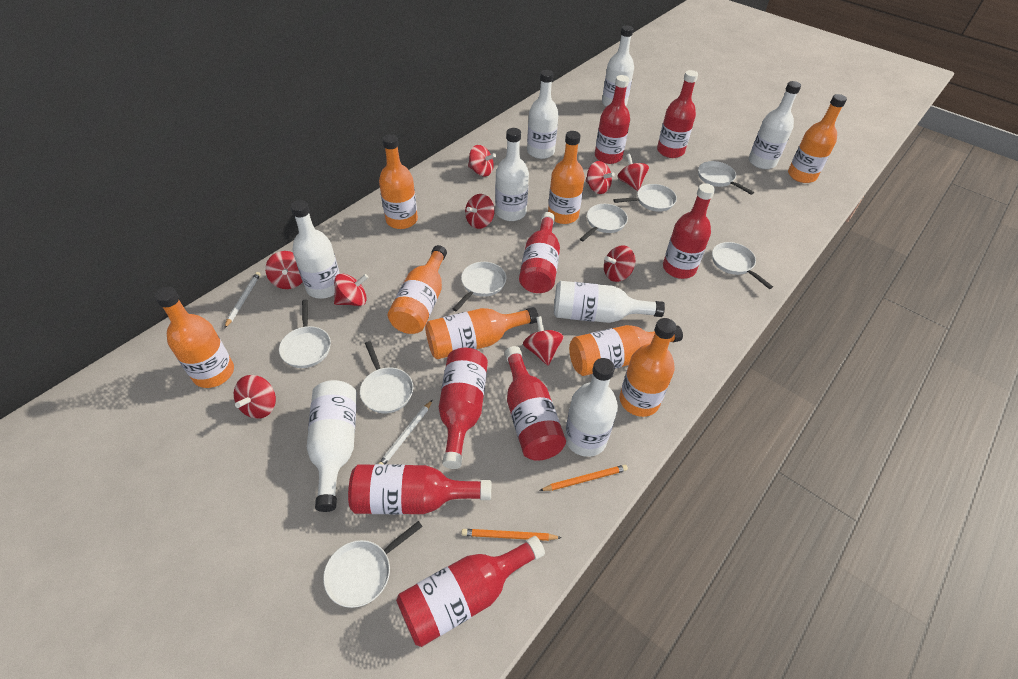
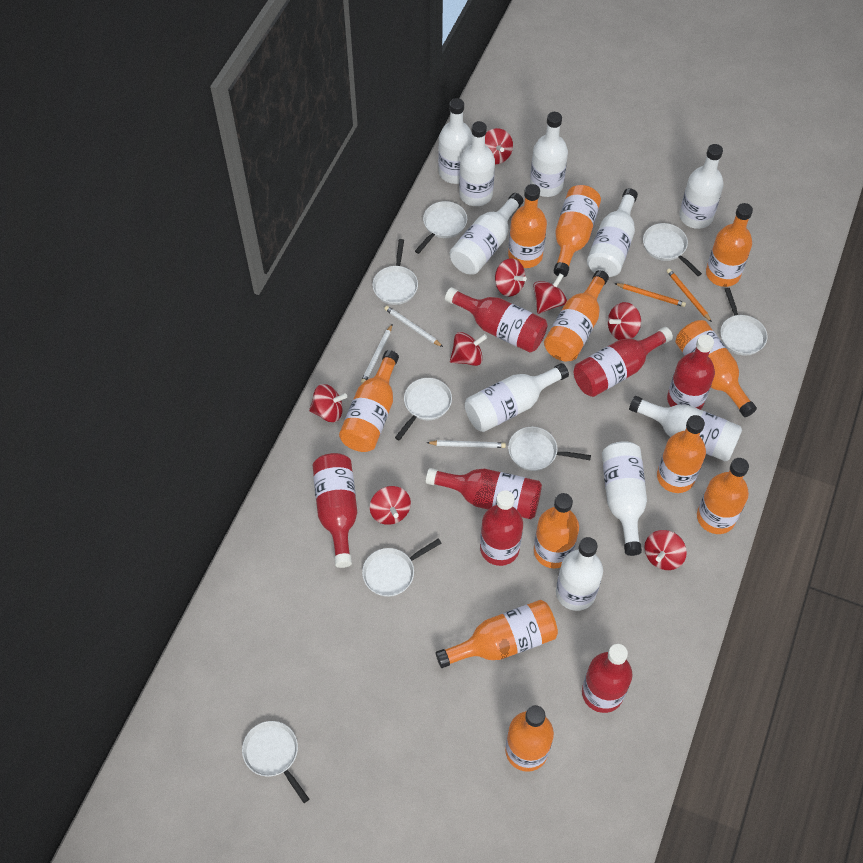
orange bottle: [155,287,234,388] [379,134,418,229] [388,245,447,334] [425,307,539,359] [548,131,585,224] [569,325,683,376] [620,318,676,417] [788,94,847,183] = 8 -> [339,350,399,452] [436,600,558,668] [505,705,554,772] [508,184,547,268] [534,493,579,568] [544,270,609,361] [554,185,601,277] [657,415,706,493] [676,320,757,417] [697,458,749,534] [706,203,753,287] = 11
red bottle: [348,464,491,514] [396,536,545,647] [439,348,488,469] [505,346,566,461] [519,212,560,293] [595,75,630,164] [657,70,698,158] [663,183,715,279] = 8 -> [312,453,357,568] [426,468,542,519] [445,287,547,353] [480,490,523,566] [574,327,673,397] [582,644,632,713] [667,334,715,410] = 7
red spinning top: [234,375,276,419] [265,251,303,289] [334,273,368,306] [465,194,495,229] [468,145,496,176] [523,316,564,366] [586,161,615,194] [604,245,635,282] [617,154,649,191] = 9 -> [309,384,347,422] [370,486,411,525] [450,332,487,366] [485,128,513,165] [495,258,527,297] [533,273,567,314] [608,302,641,340] [644,530,687,570] = 8
white bottle: [290,200,340,299] [307,380,357,512] [495,128,529,221] [527,70,559,159] [554,281,665,323] [565,358,618,457] [602,26,634,107] [749,81,801,169] = 8 -> [438,98,472,184] [450,193,524,275] [459,121,495,206] [465,363,569,432] [530,112,568,197] [556,537,603,611] [587,188,638,277] [602,441,647,556] [629,396,742,461] [679,144,724,229] = 10
white pencil: [224,272,260,328] [378,400,432,464] = 2 -> [361,324,392,383] [384,306,443,347] [427,440,506,448] = 3

